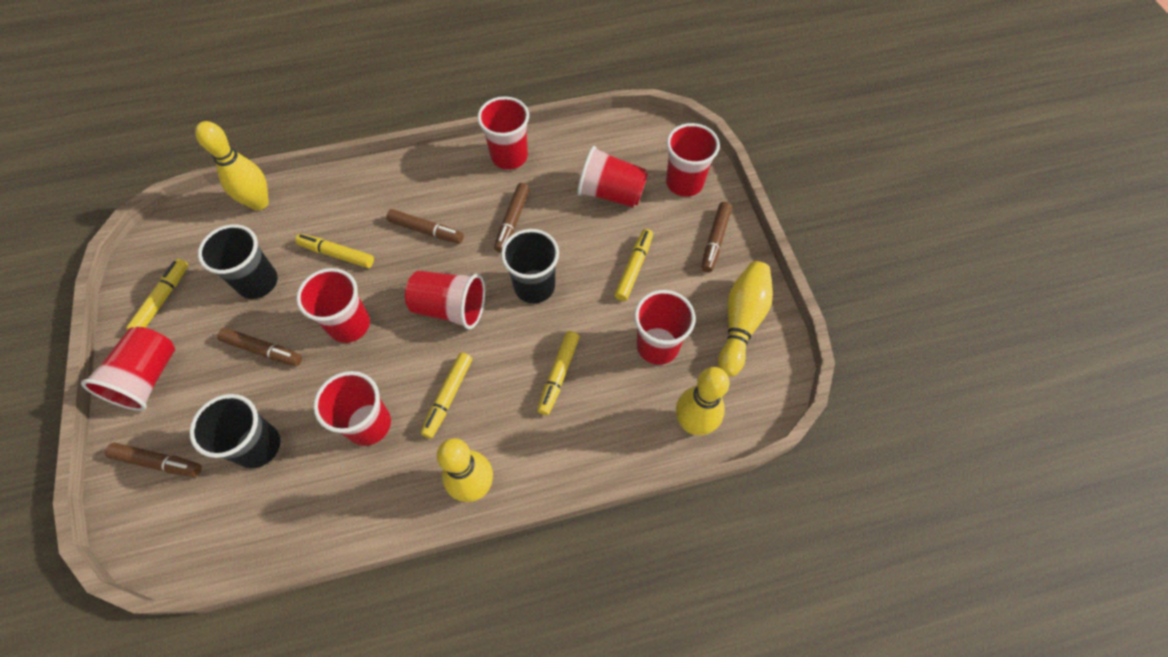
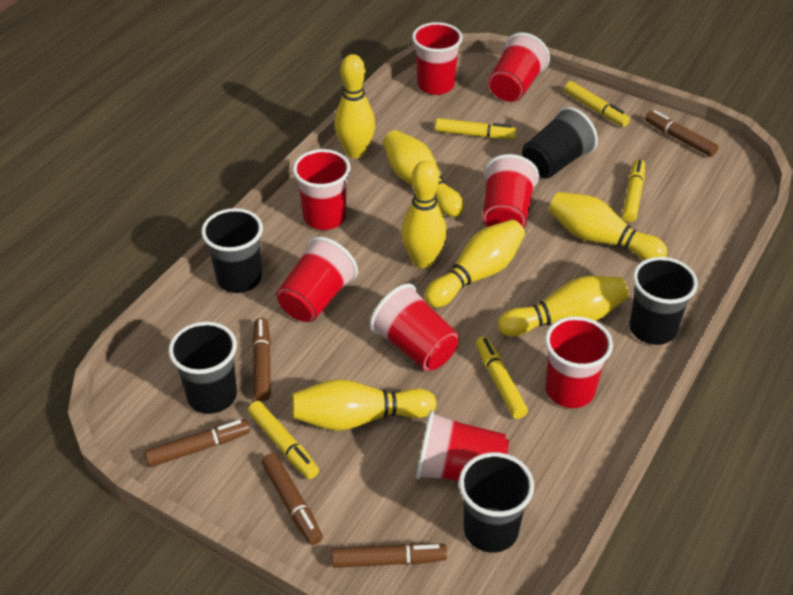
black cup: [189,394,280,469] [198,224,278,299] [501,229,559,303] = 3 -> [168,322,237,414] [201,208,263,293] [459,452,534,553] [522,107,598,179] [629,257,698,345] = 5
yellow bowling pin: [195,121,269,210] [437,438,493,502] [676,367,730,435] [718,261,773,377] = 4 -> [292,379,437,431] [334,54,375,158] [383,130,464,217] [401,161,447,268] [425,219,525,308] [498,276,628,337] [549,192,668,260] = 7

